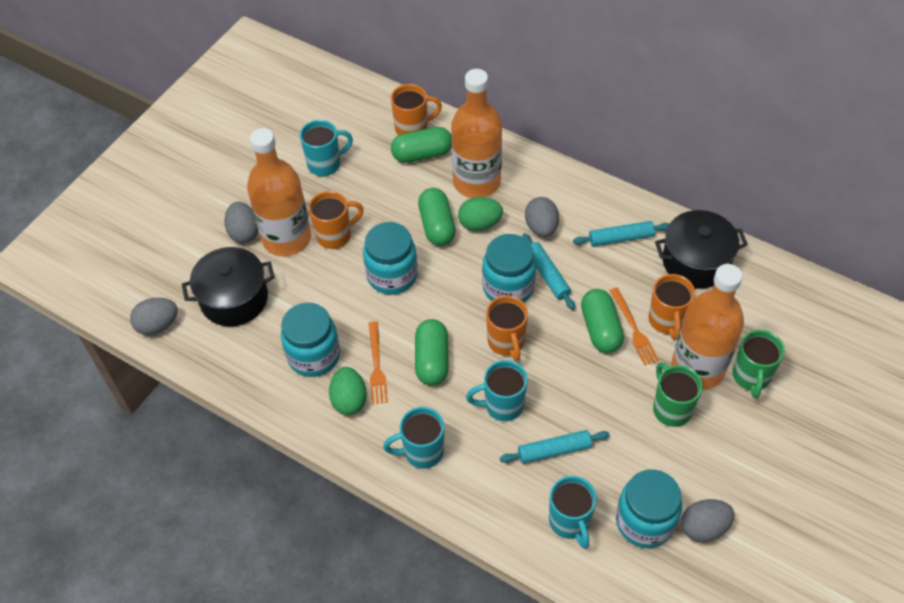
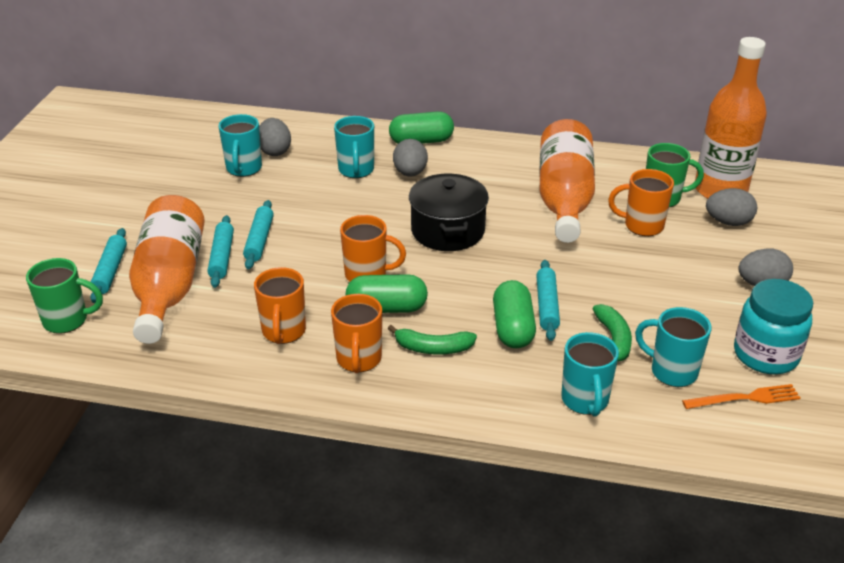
black pot: [182,247,275,326] [655,210,748,289] = 2 -> [409,174,489,251] = 1
green banana: none = 0 -> [388,325,477,354] [593,304,632,362] = 2
green capsule: [391,127,452,163] [415,319,449,386] [418,188,456,246] [581,289,624,353] = 4 -> [345,274,428,313] [389,112,454,144] [493,280,536,348] = 3
green egg: [329,367,367,415] [458,197,503,231] = 2 -> none = 0
orange fork: [369,321,388,404] [609,288,659,365] = 2 -> [682,384,800,409] = 1
turquoise jar: [281,303,340,377] [363,222,418,295] [482,234,536,303] [616,469,682,548] = 4 -> [734,279,813,374] = 1
turquoise rolling pin: [500,430,610,464] [522,233,575,310] [573,221,669,246] = 3 -> [90,228,127,303] [207,215,234,288] [243,200,274,269] [536,260,560,341] = 4

